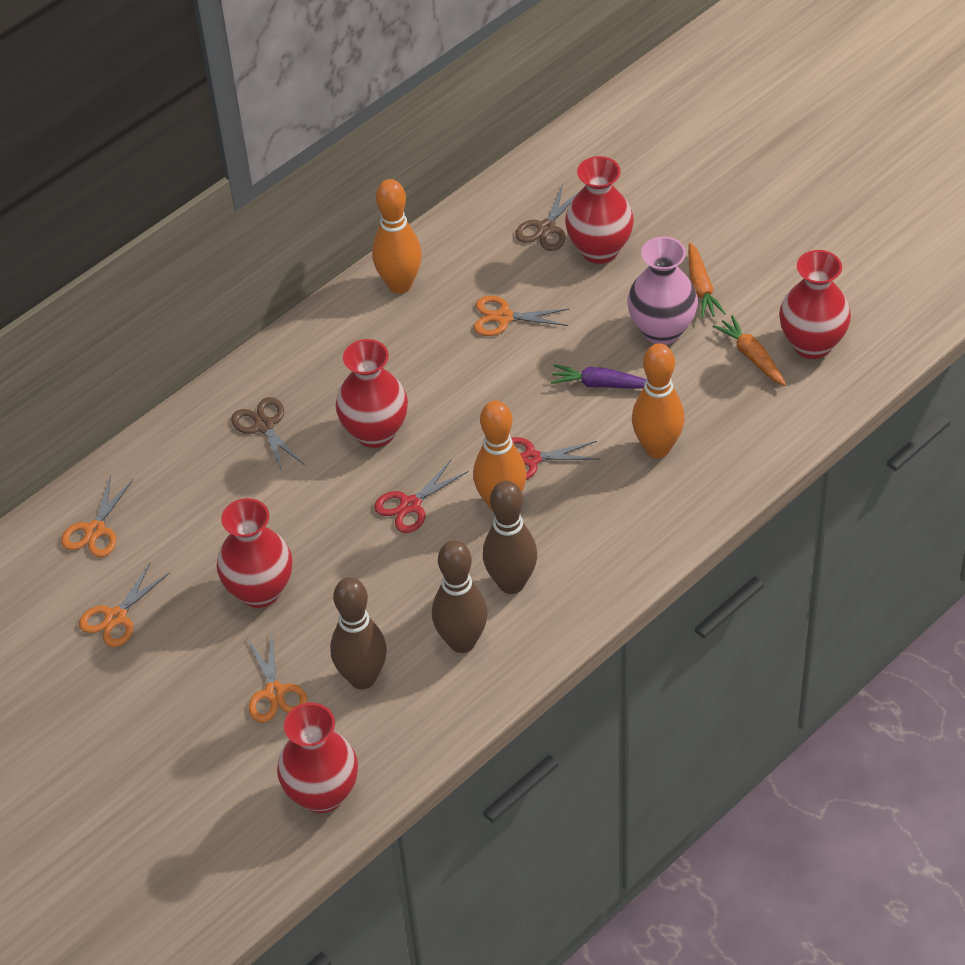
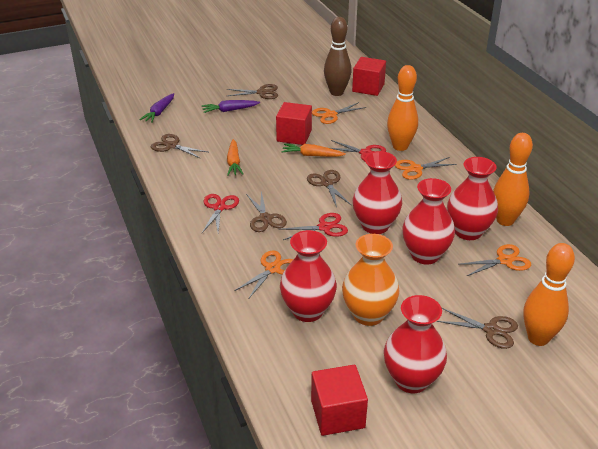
brown bowling pin: [330,577,387,689] [432,540,488,653] [483,481,537,594] = 3 -> [324,17,351,96] = 1
brown scissors: [231,397,305,473] [515,184,581,251] = 2 -> [151,134,208,159] [227,84,278,99] [246,191,287,232] [307,170,351,208] [437,308,518,349] = 5
orange vase: none = 0 -> [342,234,400,326] = 1
pink vase: [627,237,698,345] = 1 -> none = 0
purple carrot: [550,364,646,389] = 1 -> [139,93,174,122] [202,100,260,113] = 2
red cube: none = 0 -> [276,102,312,145] [311,365,368,436] [352,57,386,96] = 3
red scissors: [374,459,469,533] [512,437,601,479] = 2 -> [202,194,239,233] [278,213,348,240] [331,140,386,161] = 3

